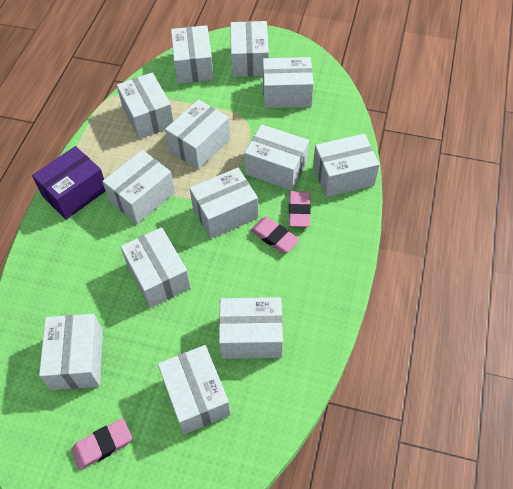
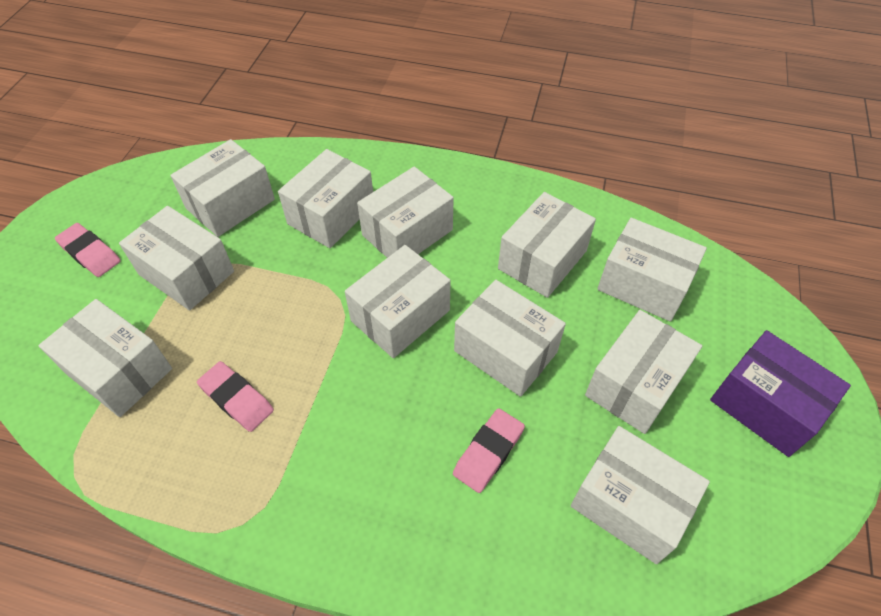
white box: [39,314,103,390] [102,150,175,224] [117,72,174,139] [121,227,191,308] [158,345,231,435] [165,99,230,170] [171,25,214,84] [189,168,258,239] [219,297,283,359] [230,21,269,77] [244,124,309,191] [263,57,314,108] [313,134,380,197] = 13 -> [38,299,172,417] [119,206,234,310] [170,139,275,237] [278,149,373,248] [345,245,451,358] [357,167,454,258] [454,280,566,397] [498,192,596,298] [571,426,710,564] [585,310,702,434] [597,218,707,322] = 11

